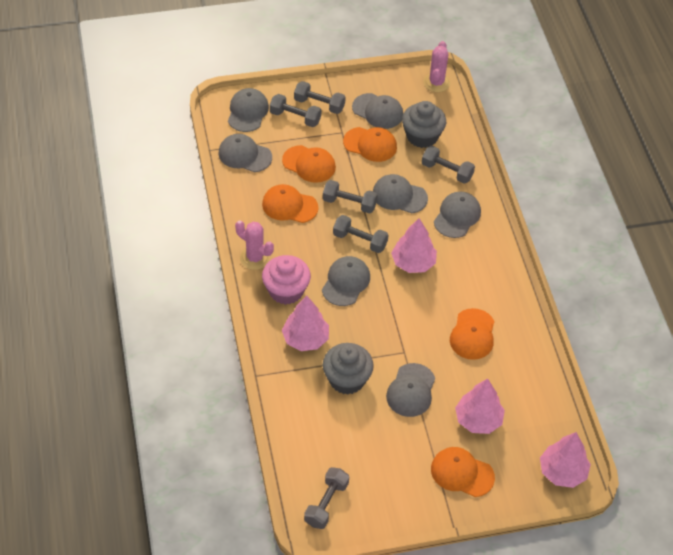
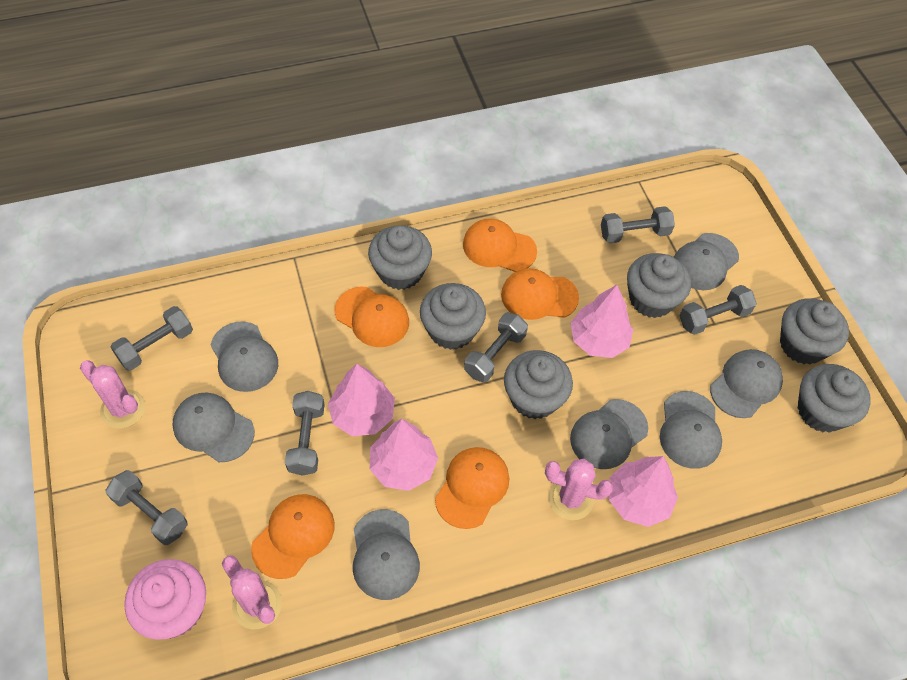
grey cupcake: [323,343,374,394] [402,101,446,148] = 2 -> [368,225,432,290] [420,283,486,350] [504,350,573,419] [627,253,691,318] [780,298,849,365] [798,364,871,433] = 6
pink cactus: [235,220,274,270] [423,41,450,92] = 2 -> [80,360,145,429] [222,555,282,629] [545,459,613,520] = 3

